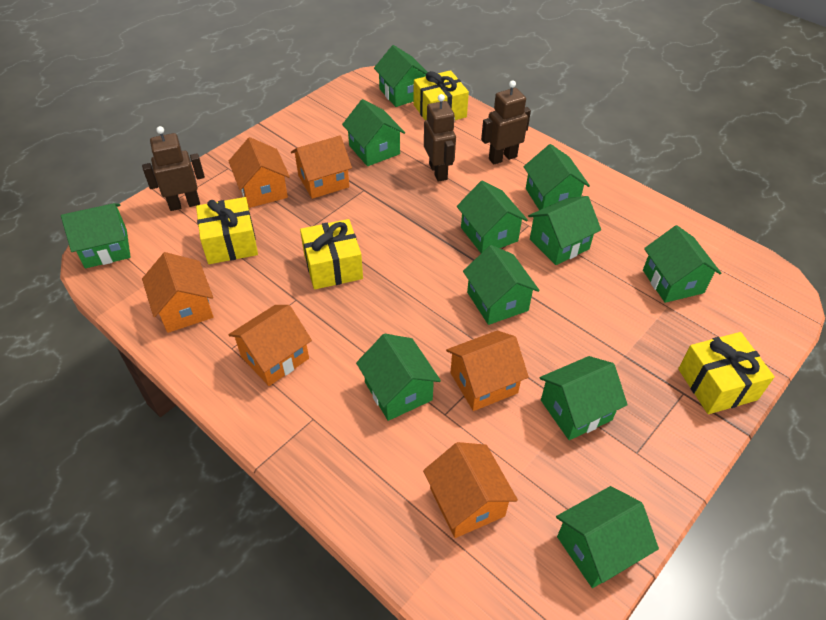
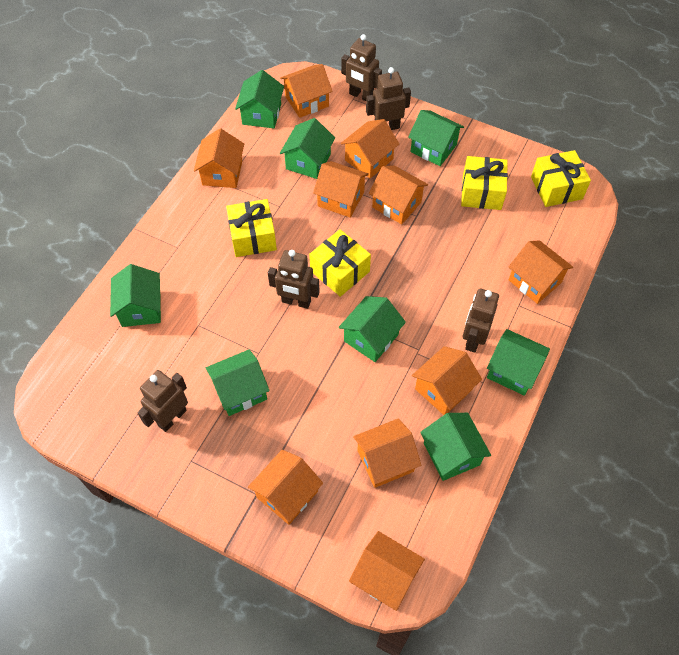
brown robot: [142,126,205,211] [424,94,456,182] [481,80,531,164] = 3 -> [137,370,188,432] [268,250,320,309] [341,34,382,101] [366,67,411,130] [463,289,499,353] = 5
green house: [61,203,131,268] [342,99,405,166] [356,334,441,421] [374,45,428,107] [457,181,528,253] [463,245,540,325] [524,144,590,210] [528,196,601,265] [539,356,628,440] [556,486,659,588] [643,225,721,303] = 11 -> [110,264,161,327] [206,349,270,416] [235,70,284,128] [280,118,335,179] [339,296,406,362] [408,110,464,166] [420,413,491,481] [487,329,550,396] = 8
orange house: [142,252,214,333] [228,305,312,386] [229,137,290,208] [291,135,352,199] [423,442,518,538] [446,330,529,411] = 6 -> [194,129,244,188] [248,450,323,525] [280,64,333,118] [313,161,369,218] [341,119,399,178] [349,531,425,611] [353,419,421,488] [369,165,428,224] [412,346,482,415] [509,240,573,304] = 10

